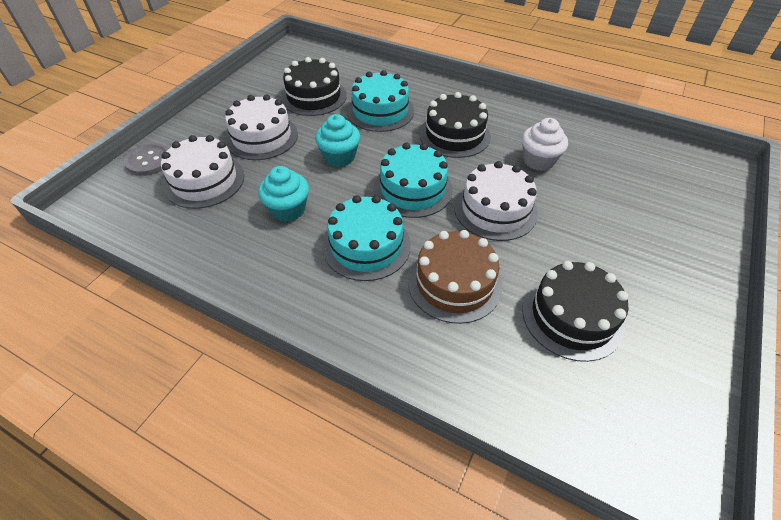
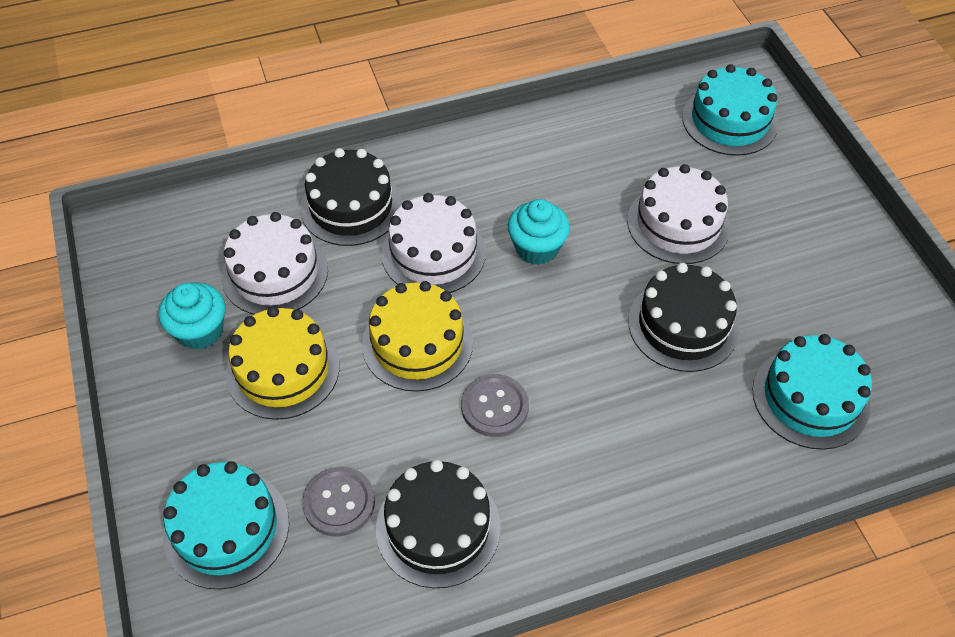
brown cake: [408,230,502,324] = 1 -> none = 0
grey button: [124,143,169,176] = 1 -> [302,467,375,536] [461,374,529,437] = 2
white cupcake: [522,118,568,171] = 1 -> none = 0
yellow cake: none = 0 -> [226,306,340,420] [362,281,473,392] = 2

